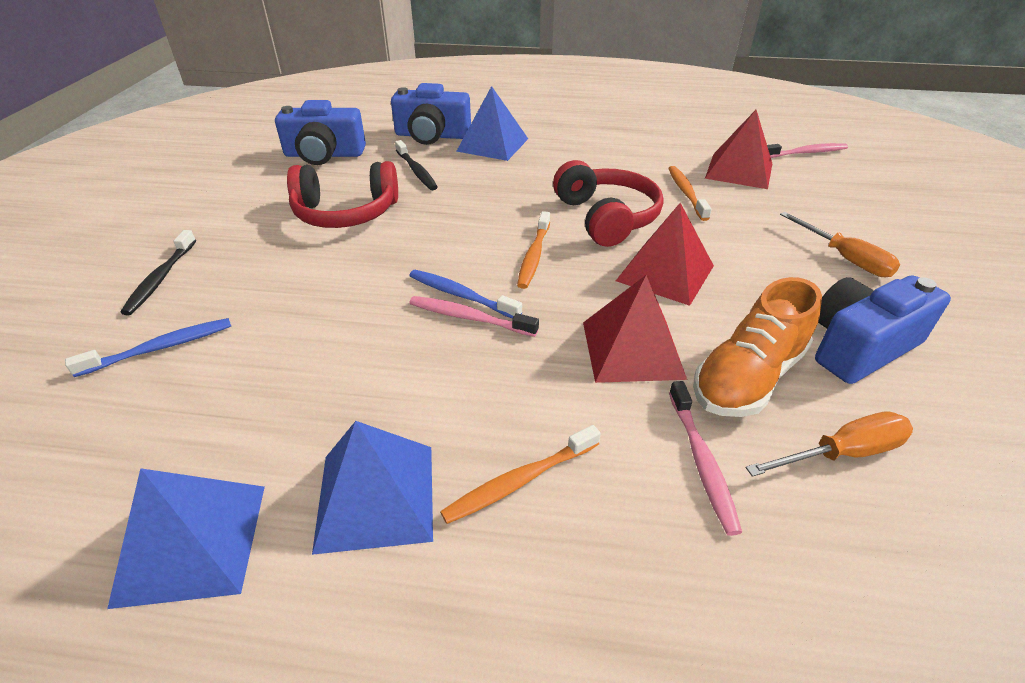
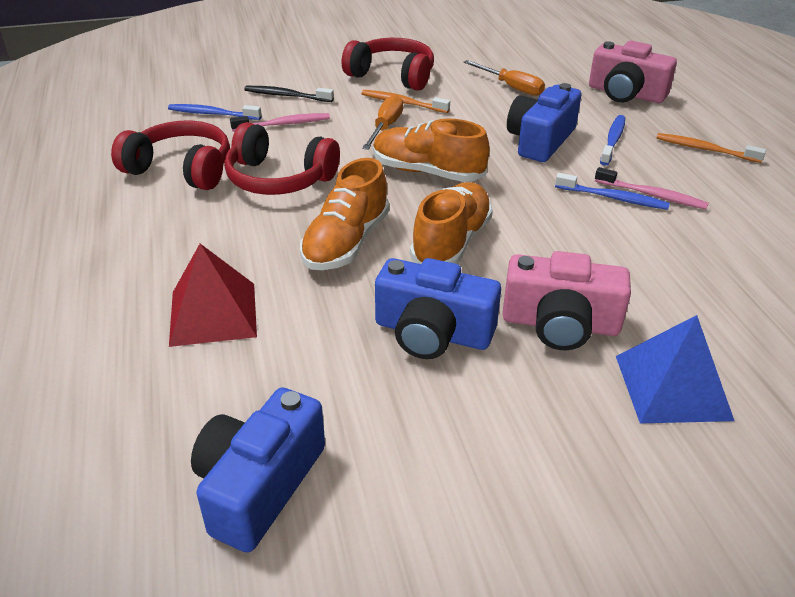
black toothbrush: [120,230,196,315] [395,140,438,190] = 2 -> [244,86,334,102] = 1
blue pyramid: [107,468,265,609] [312,421,433,555] [456,86,528,161] = 3 -> [616,315,734,423] = 1
blue toothbrush: [65,318,231,377] [409,270,522,318] = 2 -> [168,104,262,120] [555,173,670,210] [600,115,625,166] = 3
orange shoe: [693,277,822,417] = 1 -> [300,158,389,270] [373,119,490,182] [410,182,493,264] = 3
orange toothbrush: [440,425,601,524] [517,211,550,289] [668,166,712,221] = 3 -> [361,90,450,113] [656,133,766,163] = 2
pink camera: none = 0 -> [502,251,631,350] [589,41,677,103] = 2
pink toothbrush: [409,296,539,337] [669,381,742,536] [767,143,848,158] = 3 -> [230,113,330,131] [595,167,709,209] = 2
red headphones: [287,161,398,228] [553,160,664,247] = 2 -> [111,121,230,190] [224,122,340,195] [342,38,434,91] = 3
red pyramid: [583,275,687,383] [616,203,714,306] [705,110,772,189] = 3 -> [169,244,257,347] = 1

